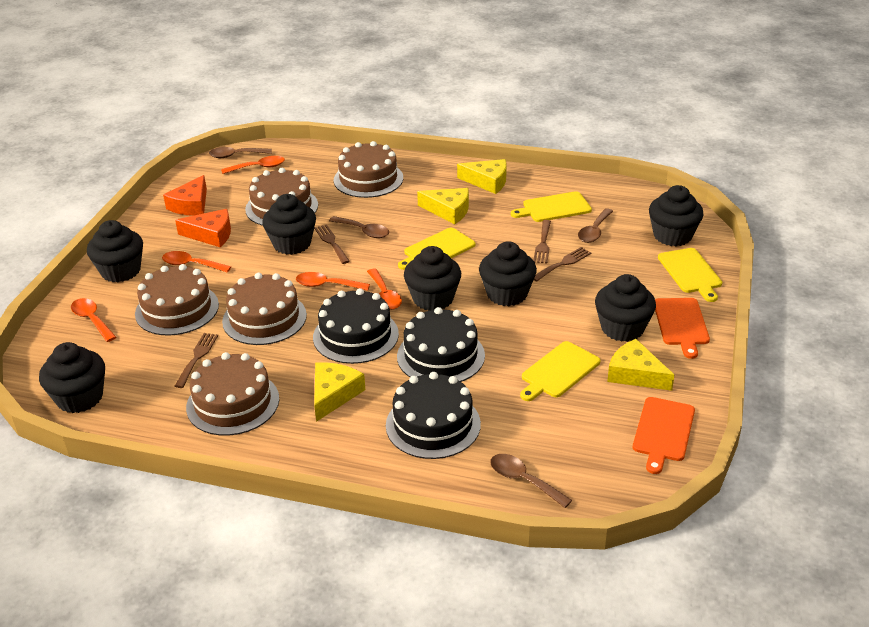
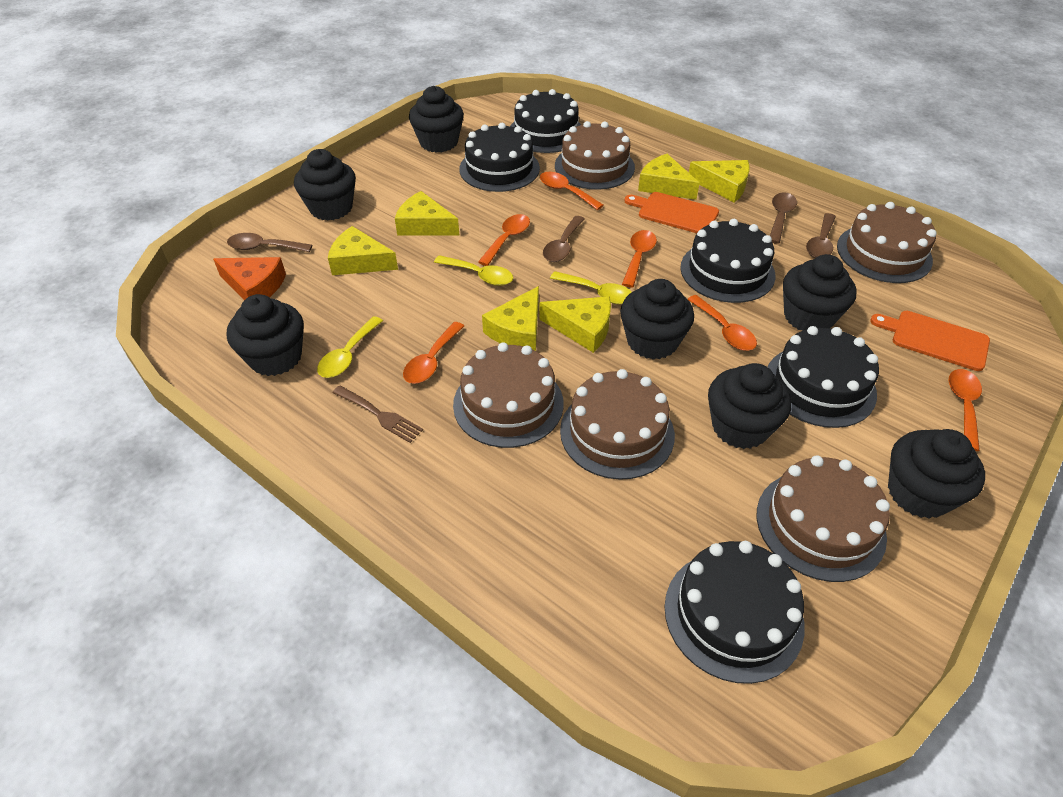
black cake: [313,288,399,364] [386,372,481,459] [397,307,485,382] = 3 -> [459,123,540,192] [510,89,581,153] [664,541,805,684] [680,219,776,303] [768,326,879,428] = 5
brown fork: [175,333,218,388] [314,224,350,264] [533,220,551,263] [534,247,591,282] = 4 -> [332,385,423,443] = 1
orange cheese: [163,175,207,216] [175,209,231,248] = 2 -> [213,257,286,300] = 1
orange spoon: [71,298,116,342] [162,251,231,273] [221,156,285,174] [296,272,370,291] [367,269,402,310] = 5 -> [403,322,464,384] [478,214,530,266] [540,172,604,210] [622,230,657,288] [688,295,757,351] [949,369,982,451] = 6
yellow cheese: [314,362,365,422] [417,188,469,224] [457,159,507,194] [607,339,674,391] = 4 -> [328,226,398,275] [395,191,459,236] [482,286,539,351] [539,296,611,353] [638,154,700,200] [689,160,750,202] = 6
yellow cutting board: [398,228,475,270] [511,191,592,222] [520,341,601,401] [658,248,722,302] = 4 -> none = 0
yellow spoon: none = 0 -> [317,316,383,378] [434,255,513,286] [550,271,632,305] = 3

